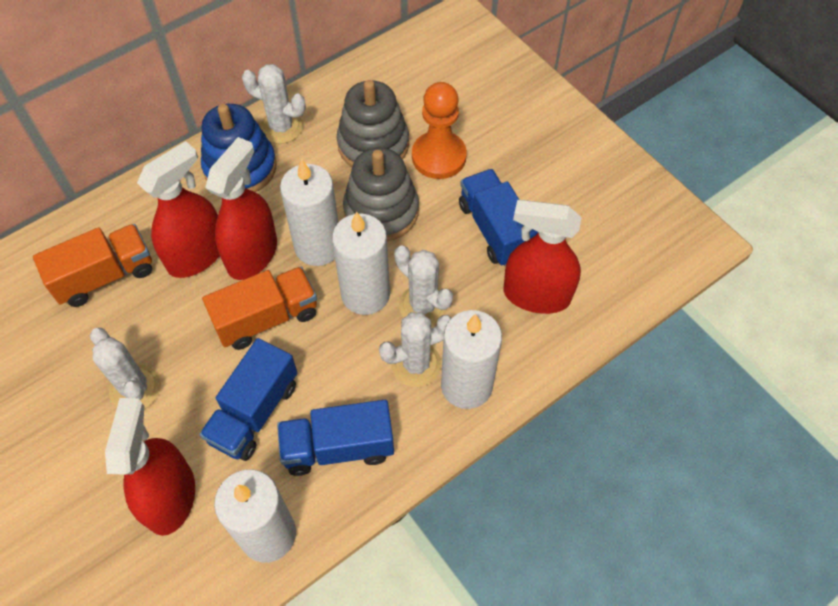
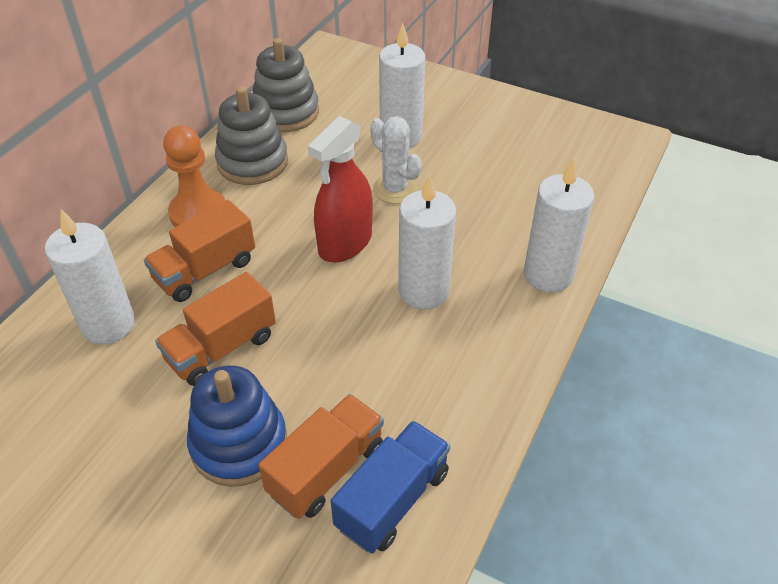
blue truck: [199,338,297,461] [277,400,394,476] [459,169,538,266] = 3 -> [331,421,450,554] = 1
orange truck: [33,224,152,307] [202,267,317,350] = 2 -> [144,200,255,302] [155,272,276,386] [258,394,384,519] = 3
red spray bottle: [105,398,195,536] [137,141,220,278] [205,137,277,280] [504,200,582,314] = 4 -> [308,116,373,263] = 1
white cactus: [90,328,161,409] [242,64,306,144] [379,312,452,387] [394,245,453,325] = 4 -> [370,116,421,204] = 1

